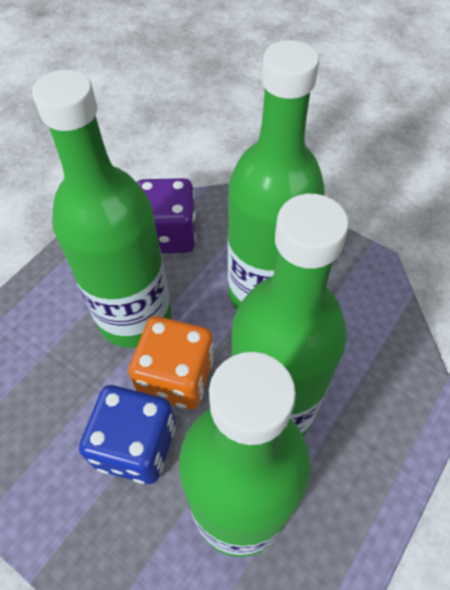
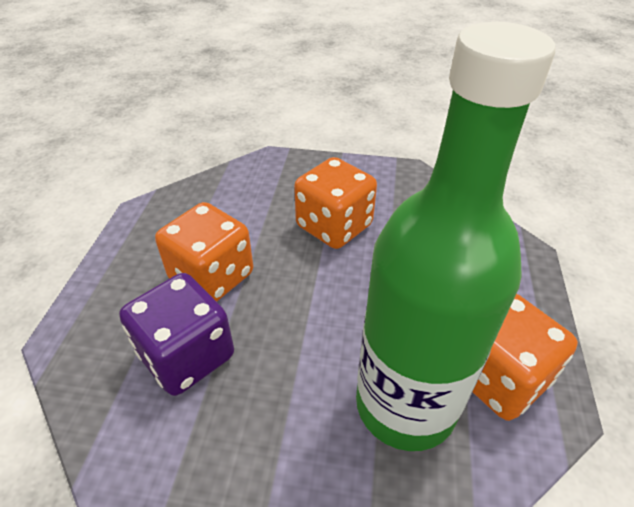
blue dice: [79,385,176,484] = 1 -> none = 0
green bottle: [32,70,171,348] [179,352,311,557] [228,40,325,310] [232,194,349,436] = 4 -> [356,22,555,451] = 1
orange dice: [128,316,214,410] = 1 -> [155,202,253,302] [294,157,377,249] [473,294,578,421] = 3

